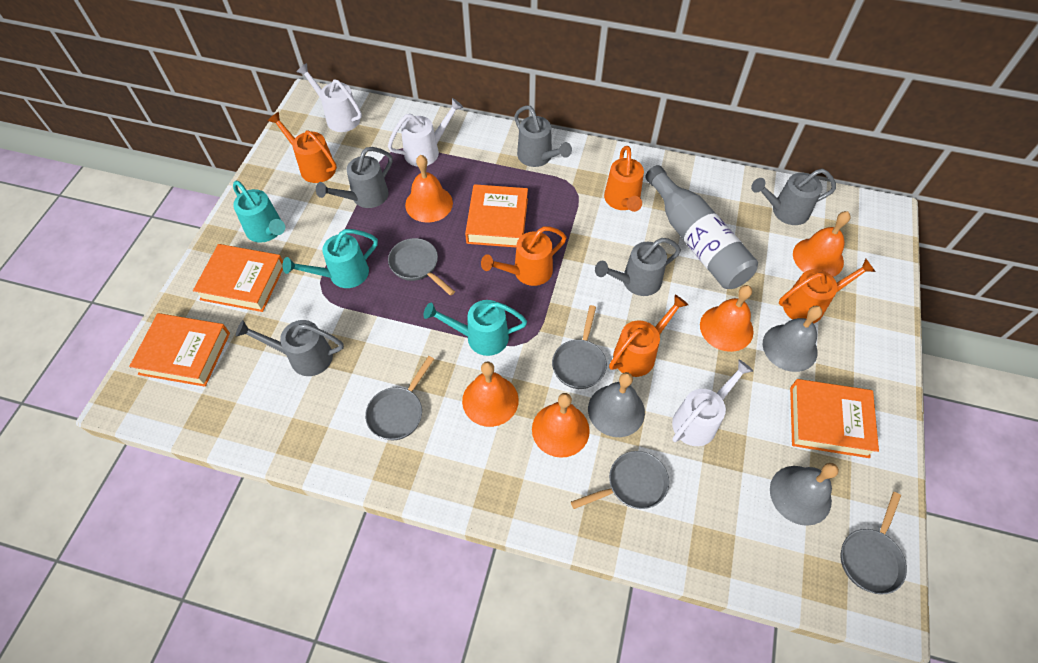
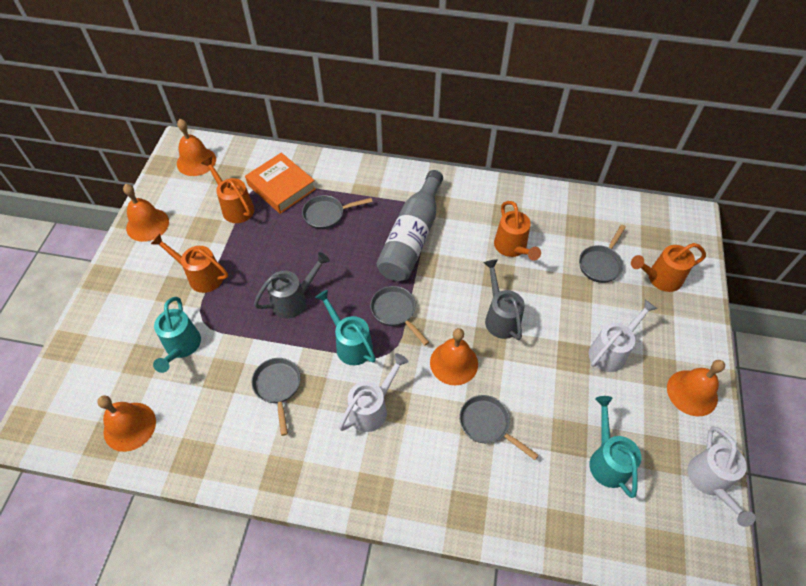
grey bell: [588,372,645,437] [763,306,822,372] [770,463,839,526] = 3 -> none = 0
grey watering can: [235,320,344,376] [316,147,393,208] [514,105,572,167] [595,238,681,296] [751,169,836,225] = 5 -> [254,252,330,318] [484,259,525,340] = 2
orange book: [129,313,230,387] [193,244,283,312] [465,184,528,247] [790,379,879,458] = 4 -> [245,153,316,214] = 1
orange watering can: [268,112,337,183] [481,226,567,286] [604,146,644,212] [609,295,688,377] [779,259,876,324] = 5 -> [151,233,228,293] [201,157,254,223] [494,201,541,261] [631,243,706,292] = 4

